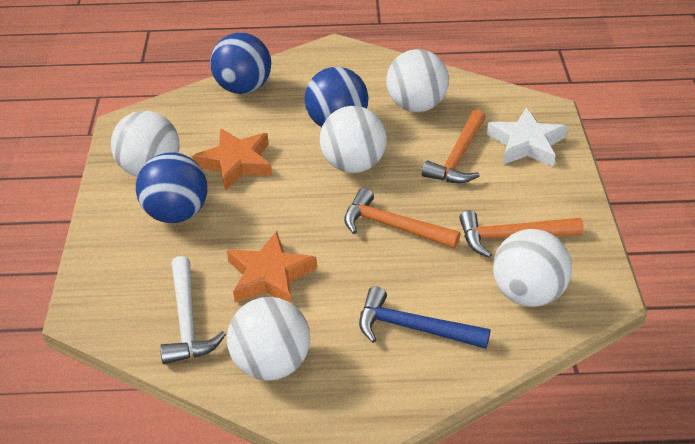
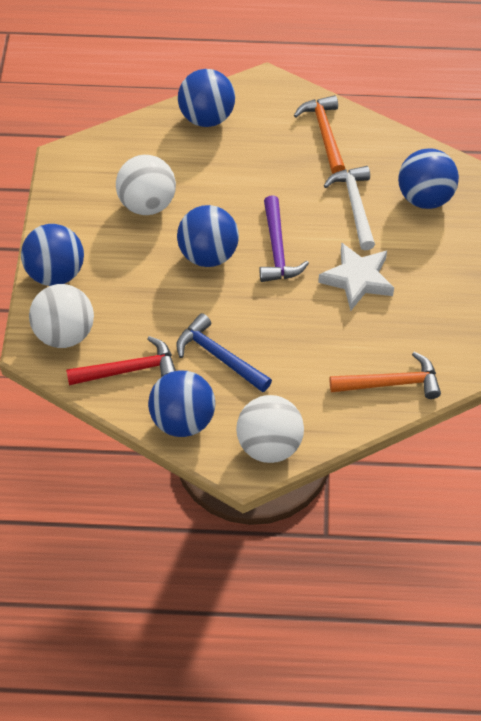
blue ball: [136,152,207,223] [210,33,271,94] [305,67,368,127] = 3 -> [21,224,84,286] [148,370,215,437] [177,205,239,267] [178,69,235,127] [398,148,459,209] = 5
orange hammer: [344,188,461,249] [422,109,486,183] [459,210,584,258] = 3 -> [294,95,345,174] [330,352,441,399] = 2
orange star: [192,128,272,191] [227,231,317,303] = 2 -> none = 0
purple hammer: none = 0 -> [259,195,309,282] = 1
red hammer: none = 0 -> [66,336,176,385] = 1
white ball: [111,111,180,177] [227,297,310,381] [320,106,387,173] [386,49,449,112] [493,229,572,307] = 5 -> [29,284,94,348] [116,155,176,215] [236,395,304,463] = 3

